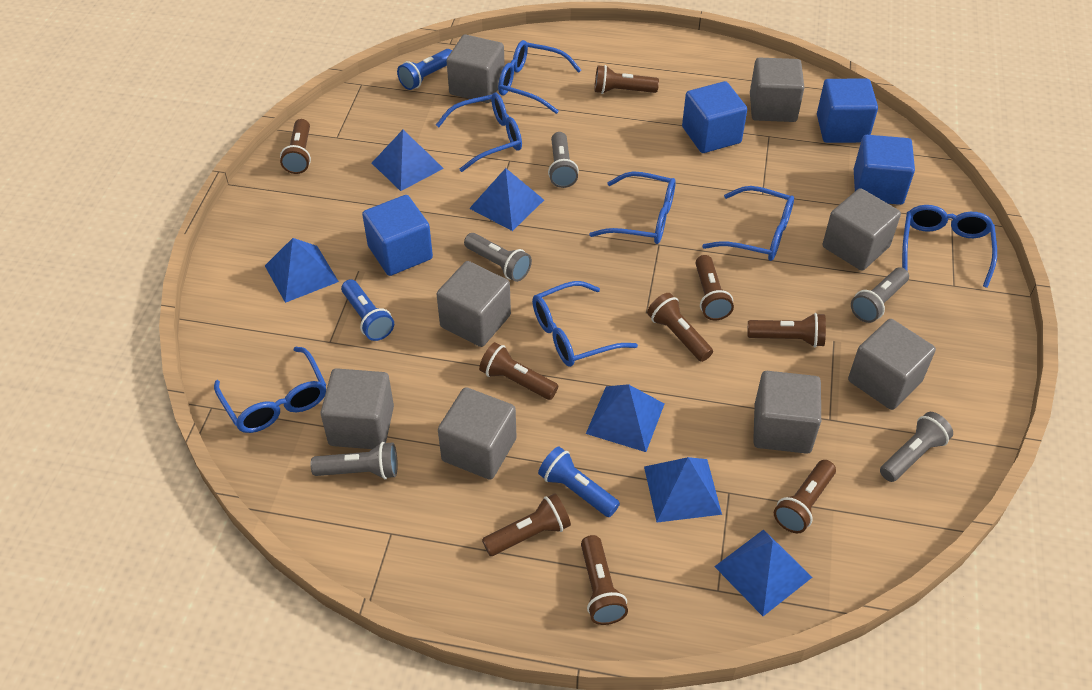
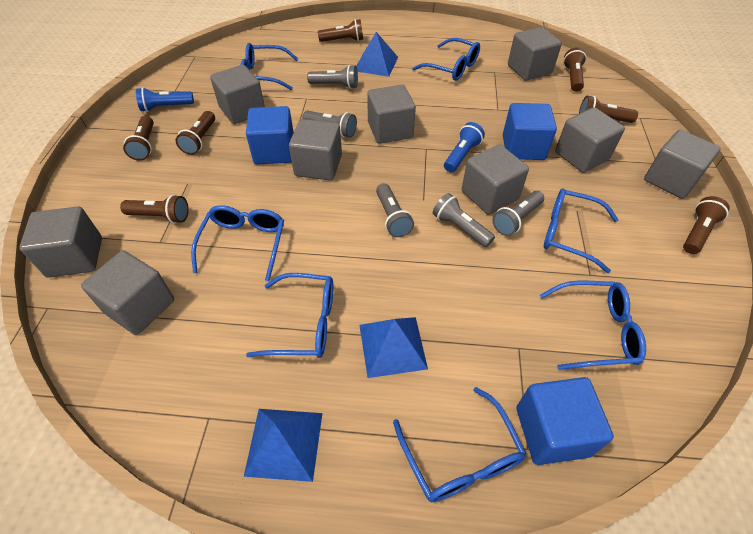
blue cube: [362,195,433,276] [682,81,747,153] [817,79,878,143] [854,135,915,205] = 4 -> [246,106,294,165] [503,103,557,160] [516,377,614,465] = 3
blue flashlight: [341,279,394,341] [397,49,452,90] [538,446,620,517] = 3 -> [136,87,194,112] [444,122,485,172] = 2
blue pyramid: [265,238,339,303] [372,130,444,191] [469,168,544,231] [586,384,664,452] [644,457,722,522] [714,529,812,616] = 6 -> [244,409,322,482] [356,32,398,77] [359,317,428,378] = 3
brown flashlight: [280,119,311,174] [479,342,558,400] [482,493,571,556] [581,535,628,625] [594,65,659,94] [647,293,713,362] [695,255,734,320] [748,313,826,347] [774,460,836,533] = 9 -> [120,195,189,223] [123,116,154,161] [176,111,215,155] [318,19,363,42] [563,47,586,92] [579,96,638,123] [683,196,730,254] = 7
grey cube: [320,368,394,449] [436,261,511,347] [438,387,517,480] [447,35,505,103] [750,58,804,122] [753,371,821,454] [823,188,901,271] [848,319,936,410] = 8 -> [19,206,102,278] [81,250,174,335] [210,65,265,124] [289,119,342,180] [367,85,416,144] [462,144,529,215] [508,27,562,81] [555,107,625,173] [644,130,721,199] = 9

